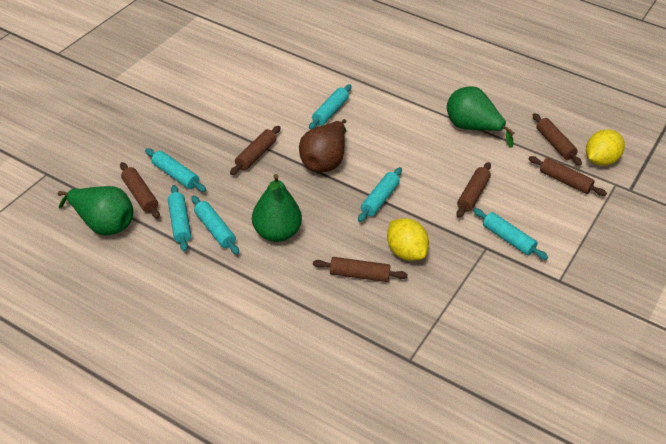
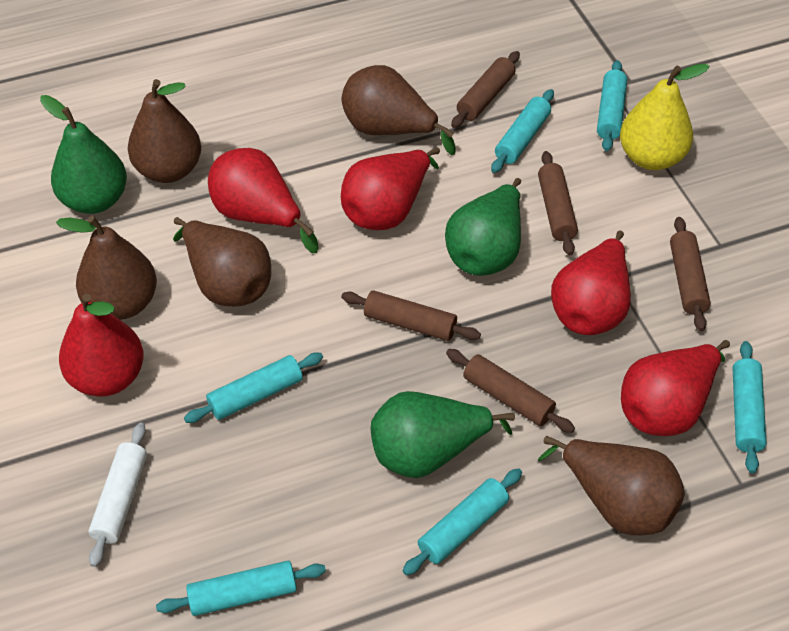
brown pear: [299,119,346,172] = 1 -> [56,216,157,320] [128,79,201,183] [173,217,271,307] [342,65,456,155] [538,436,685,535] = 5
brown rolling pin: [120,162,160,219] [230,126,281,175] [313,257,408,282] [456,162,491,218] [528,156,607,196] [533,113,582,165] = 6 -> [341,290,481,341] [446,349,575,433] [451,51,520,128] [538,151,578,255] [670,217,711,331] = 5
red pear: none = 0 -> [59,294,144,397] [208,148,319,253] [341,147,440,230] [551,231,631,335] [621,340,730,436] = 5
white rolling pin: none = 0 -> [88,423,147,567] = 1
yellow lemon: [387,218,429,261] [586,129,625,166] = 2 -> none = 0
yellow pear: none = 0 -> [620,64,709,170] = 1

